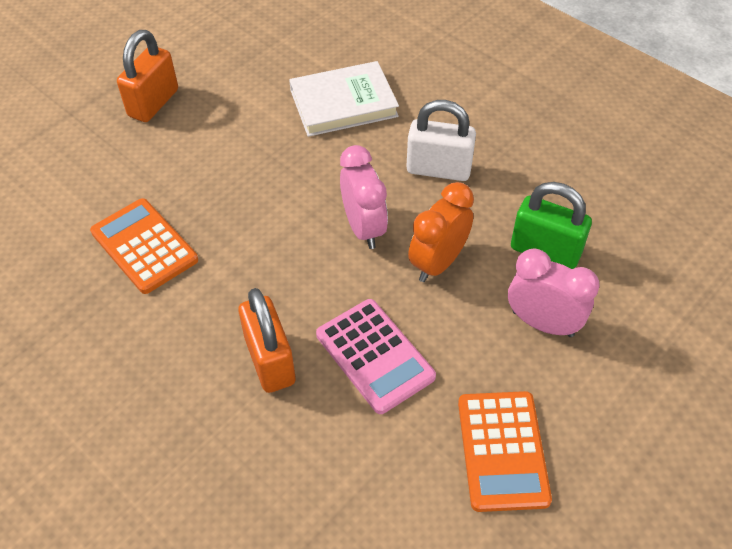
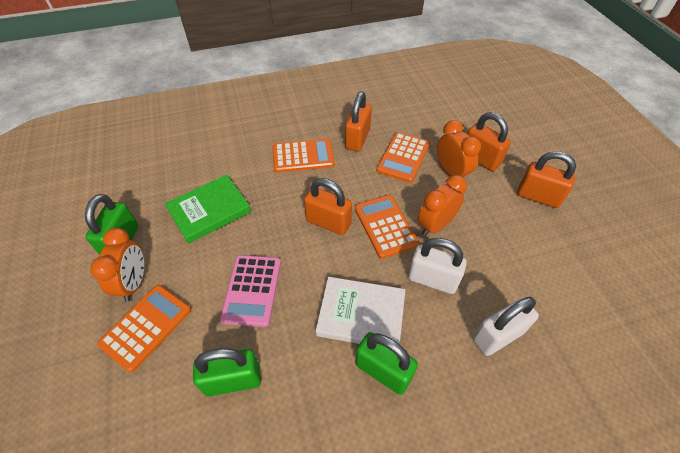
green book: none = 0 -> [165,175,251,244] = 1
green padlock: [511,182,592,269] = 1 -> [85,194,139,255] [193,348,261,396] [356,332,418,395] = 3
orange calculator: [90,198,198,294] [458,391,552,512] = 2 -> [97,285,191,372] [272,139,335,173] [355,195,419,259] [376,132,430,183] = 4
orange clock: [408,182,474,282] = 1 -> [90,228,144,302] [418,175,467,236] [437,120,481,178] = 3
orange padlock: [117,30,178,122] [238,288,296,393] = 2 -> [304,178,352,235] [345,91,372,151] [467,112,511,171] [517,151,576,208] = 4
pink clock: [340,145,388,249] [508,248,600,337] = 2 -> none = 0
white padlock: [406,100,476,181] = 1 -> [408,238,467,294] [473,297,539,356] = 2

